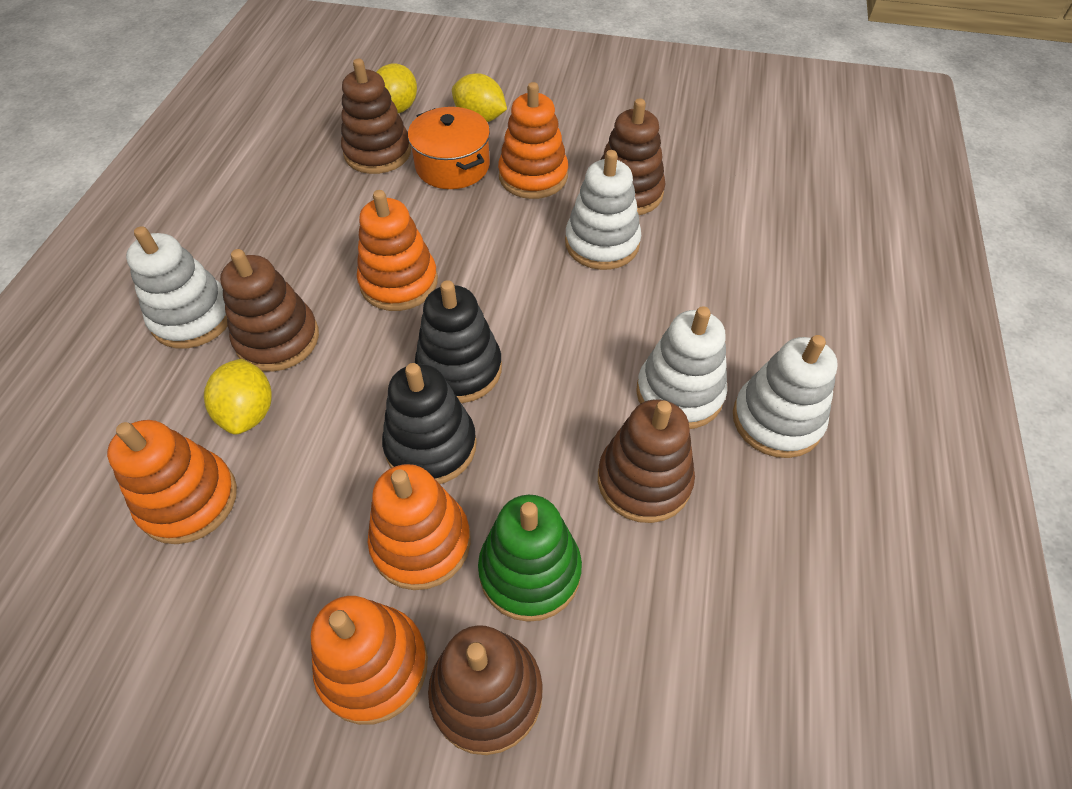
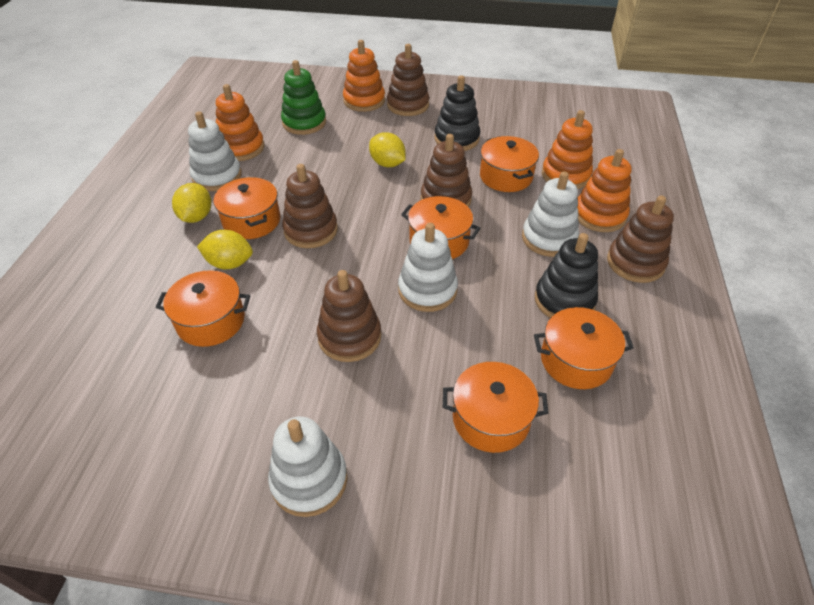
orange pot: [408,107,490,189] = 1 -> [156,270,250,347] [214,177,280,239] [401,196,480,259] [443,362,548,453] [480,136,539,192] [534,307,634,389] = 6
orange stacking toy: [107,420,237,544] [311,596,428,725] [357,190,438,311] [368,464,471,590] [498,82,568,199] = 5 -> [216,84,264,161] [343,40,385,112] [542,110,593,189] [577,149,632,232] = 4

